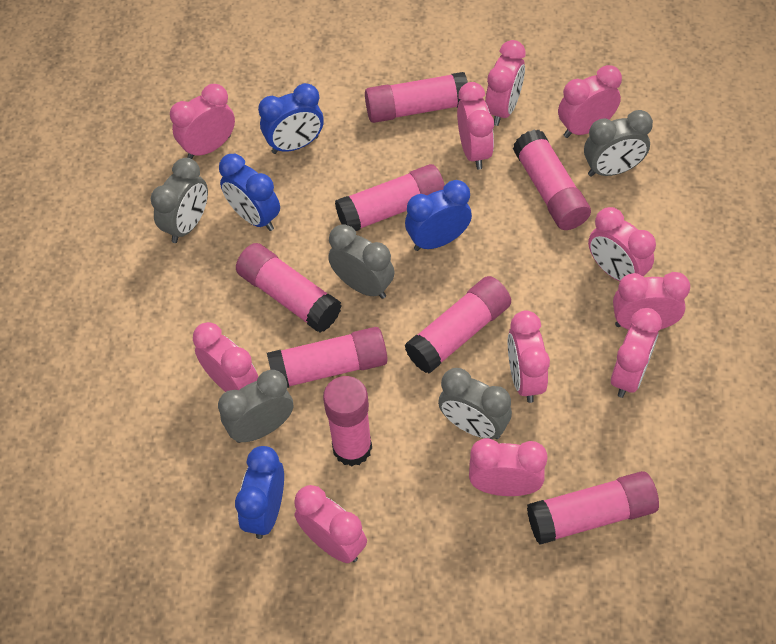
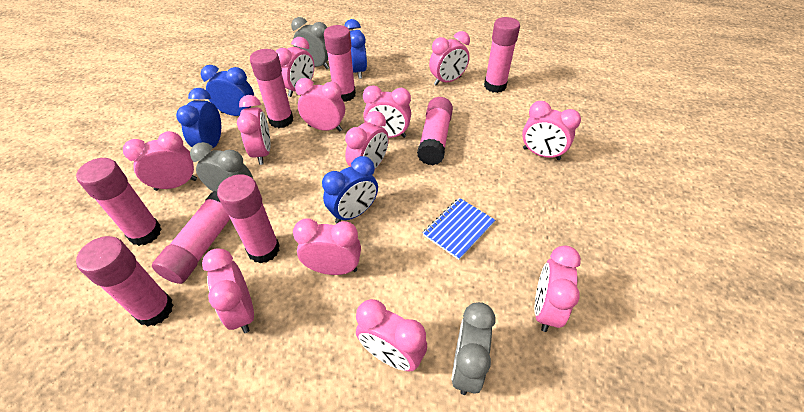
blue notebook: none = 0 -> [423,198,495,260] = 1
grey clock: [151,158,208,243] [218,370,293,443] [328,224,395,299] [438,368,512,439] [584,110,653,177] = 5 -> [190,142,253,192] [291,17,329,69] [452,302,495,395] = 3
pink clock: [170,84,235,159] [193,322,258,392] [294,485,367,563] [457,82,494,170] [469,438,548,496] [485,40,526,126] [508,311,550,403] [558,65,622,138] [588,207,656,282] [611,308,662,398] [613,272,690,330] = 11 -> [123,131,197,191] [202,248,254,333] [237,95,270,165] [276,37,314,97] [293,219,361,275] [295,78,345,132] [345,111,389,169] [356,299,427,371] [363,85,411,138] [429,31,470,86] [522,101,581,160] [534,245,581,332] = 12

